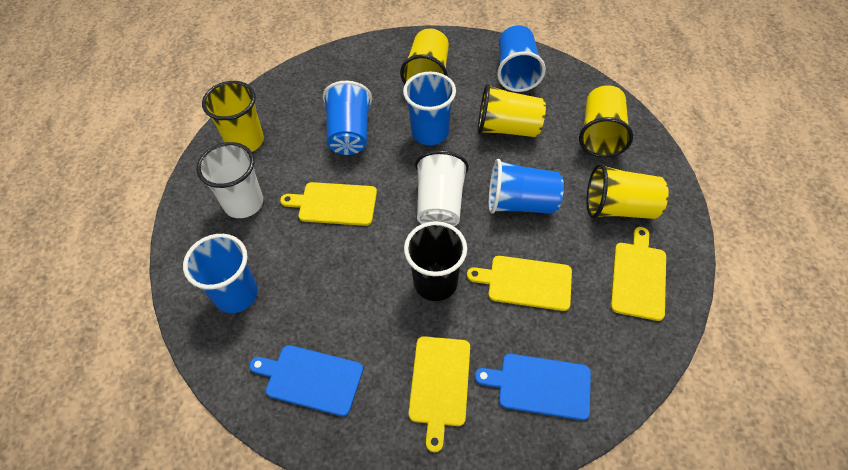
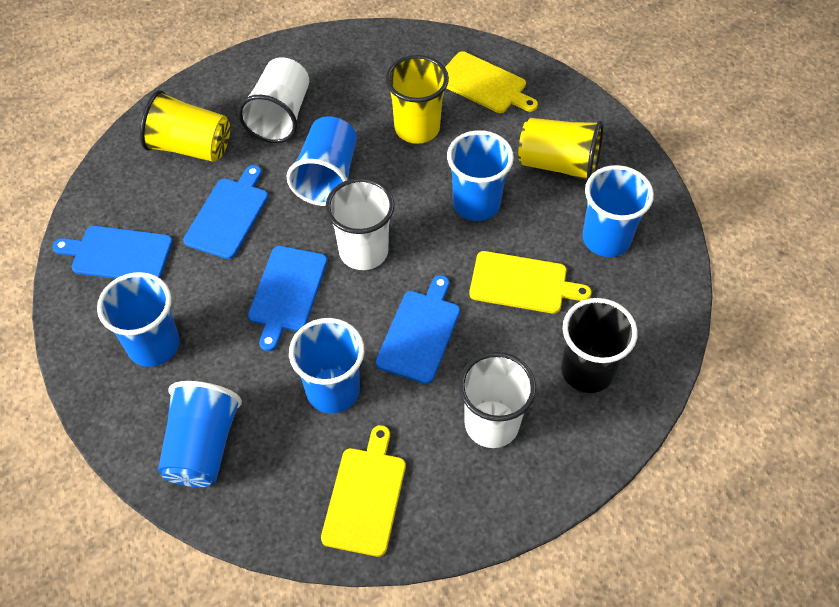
blue cup: [183,234,258,313] [323,81,372,155] [403,72,456,145] [489,159,564,214] [497,25,546,92] = 5 -> [97,272,180,367] [158,381,242,487] [287,116,357,206] [289,318,364,413] [447,130,514,221] [582,165,654,257] = 6
blue cutting board: [249,345,363,417] [475,354,591,420] = 2 -> [53,226,173,279] [183,165,268,259] [248,246,327,351] [376,275,460,384] = 4
white cup: [197,142,263,218] [415,150,469,226] = 2 -> [238,57,309,143] [325,178,395,270] [459,352,536,448] = 3
yellow cup: [202,81,264,152] [400,28,449,85] [477,84,546,137] [579,85,633,158] [587,163,669,219] = 5 -> [140,90,230,162] [385,55,449,144] [518,118,603,180] = 3
yellow cutting board: [280,182,377,226] [409,336,470,452] [467,256,572,311] [611,227,666,321] = 4 -> [321,425,406,557] [445,51,538,113] [469,251,592,314] = 3

